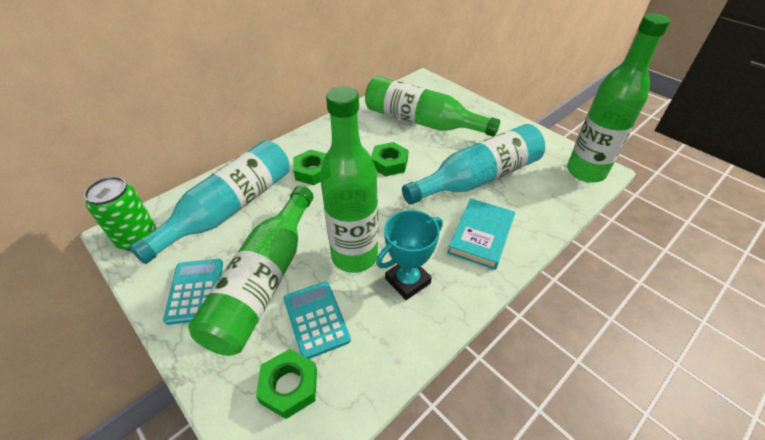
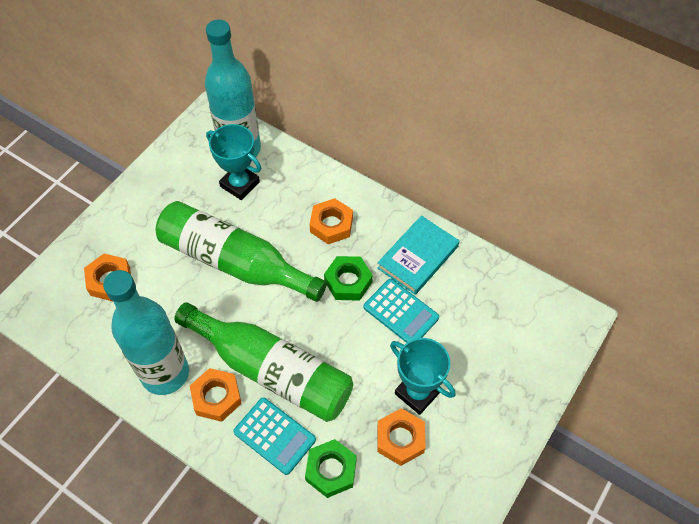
green bottle: [188,186,313,356] [320,86,378,273] [365,76,500,137] [567,13,671,183] = 4 -> [155,201,327,302] [174,302,353,422] = 2
green can: [84,176,156,251] = 1 -> none = 0
green nut: [256,349,317,419] [293,150,326,185] [371,142,408,176] = 3 -> [305,439,357,498] [324,256,373,301] = 2
orange nut: none = 0 -> [84,253,131,301] [190,368,242,422] [310,198,353,244] [377,408,425,466] = 4
turquoise trophy: [376,210,443,300] = 1 -> [206,124,261,200] [390,338,455,415] = 2

